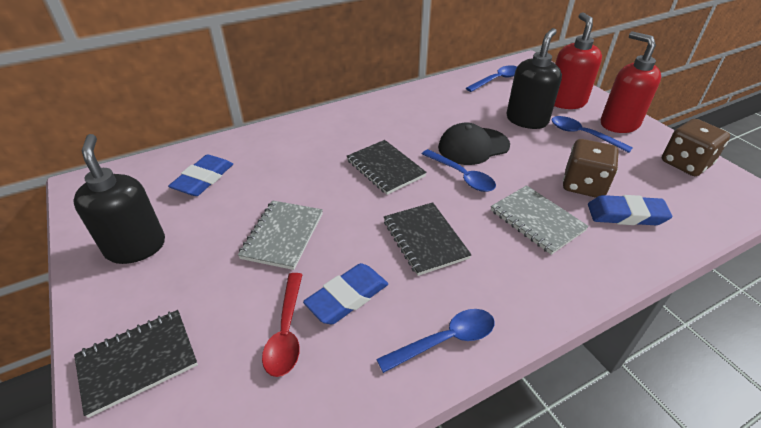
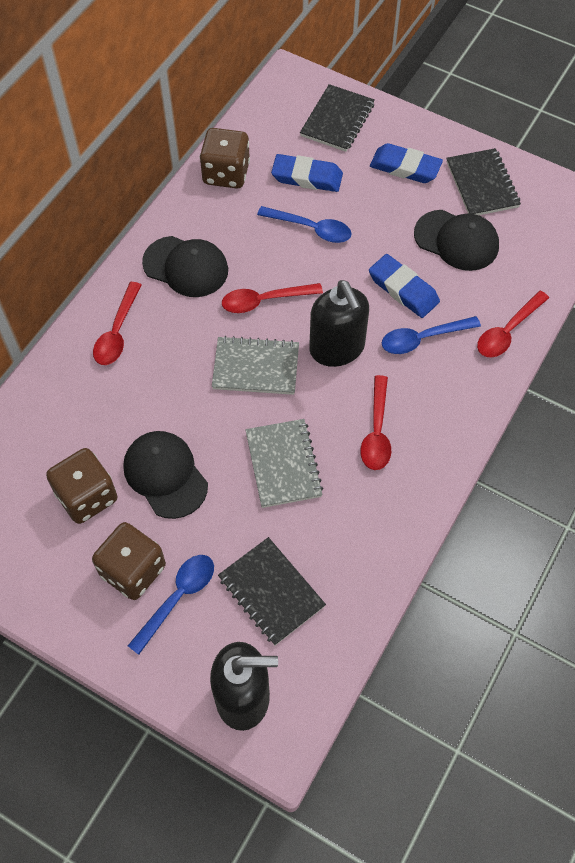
black cap: [438,123,510,165] = 1 -> [123,431,208,519] [142,236,228,297] [414,210,499,271] = 3
blue spoon: [377,309,495,373] [422,149,496,192] [466,65,517,92] [551,116,633,153] = 4 -> [128,555,214,655] [257,206,352,243] [382,316,481,354] = 3
brown dice: [563,139,619,198] [662,119,730,176] = 2 -> [46,448,117,524] [92,522,166,600] [200,128,250,188] = 3
red soap dispenser: [554,12,602,109] [601,31,661,133] = 2 -> none = 0
red spoon: [262,273,303,377] = 1 -> [93,282,141,365] [222,283,323,313] [360,375,391,470] [477,291,549,358] = 4

